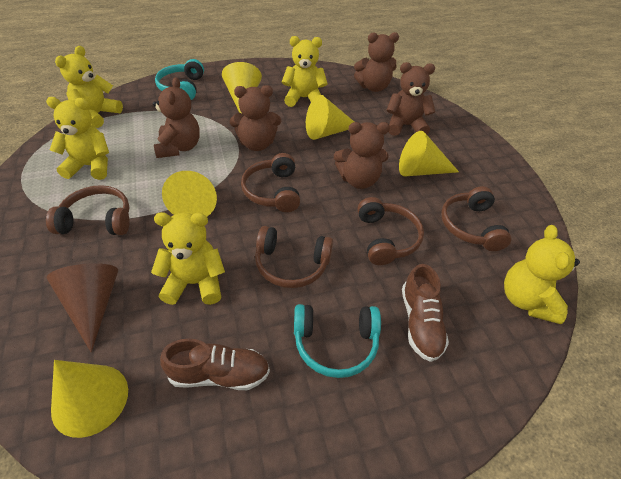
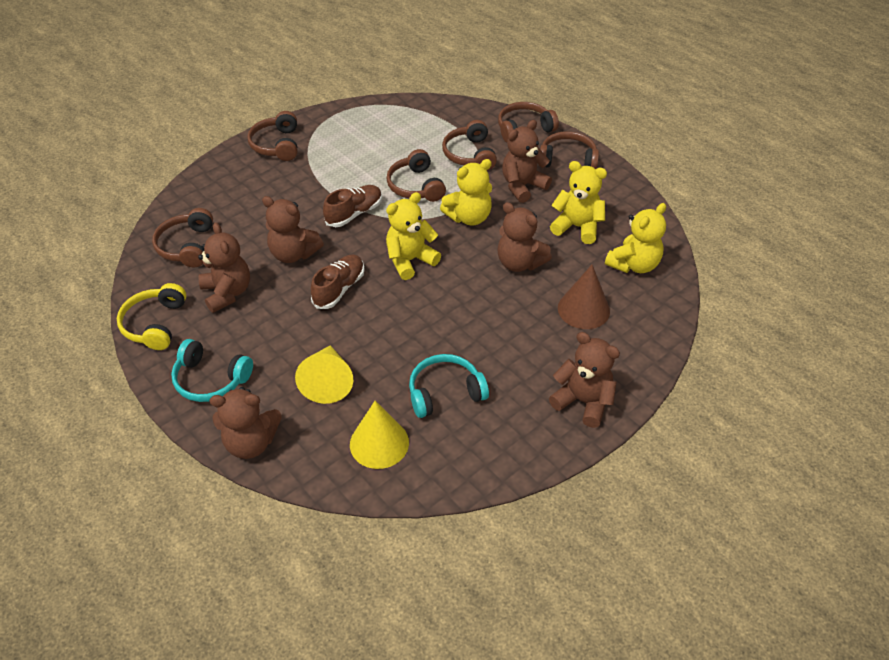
brown headphones: [46,185,130,235] [241,153,300,212] [255,226,333,288] [357,197,424,265] [441,186,512,251] = 5 -> [152,208,213,267] [247,111,297,161] [386,149,446,202] [442,120,497,170] [498,102,559,142] [540,131,599,169] = 6
brown teddy bear: [153,77,200,158] [230,85,281,151] [334,122,390,189] [354,32,399,92] [386,62,436,136] = 5 -> [198,223,250,313] [210,387,282,459] [262,196,324,263] [497,202,552,272] [502,120,552,203] [549,332,620,428] = 6
yellow cone: [51,360,128,438] [162,171,217,216] [222,62,262,113] [306,95,354,140] [399,131,459,176] = 5 -> [295,345,353,404] [350,401,409,469] = 2
yellow headphones: none = 0 -> [117,283,186,350] = 1
yellow teddy bear: [46,97,109,180] [55,46,123,128] [151,212,225,305] [282,36,328,107] [504,225,580,324] = 5 -> [386,192,441,280] [440,159,492,226] [550,161,607,244] [605,203,666,273] = 4

